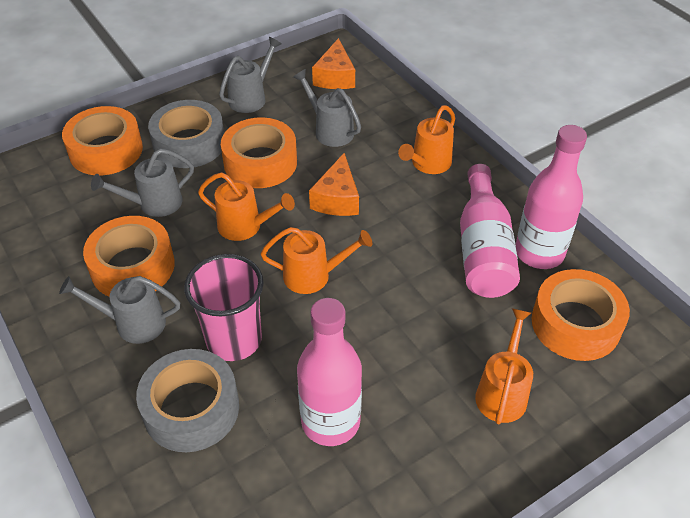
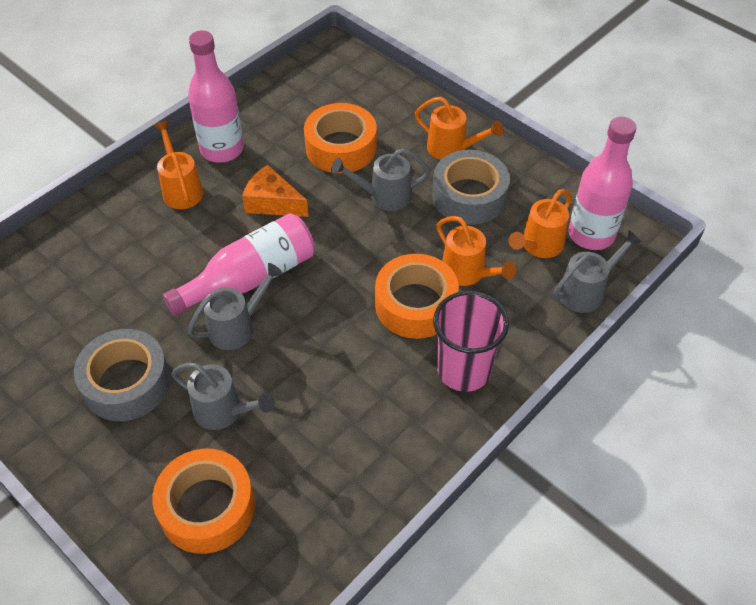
orange cheese: [309,153,359,216] [312,38,355,89] = 2 -> [242,164,309,217] = 1
orange tape: [62,106,143,175] [83,216,175,297] [221,117,297,188] [532,269,630,361] = 4 -> [152,448,255,554] [304,103,377,173] [375,254,459,339] = 3

